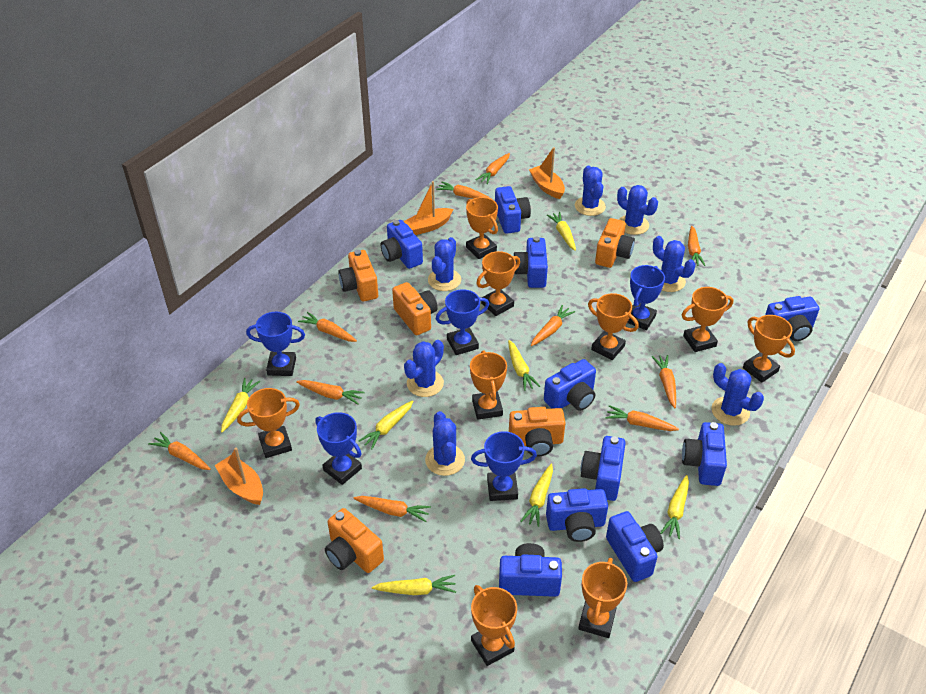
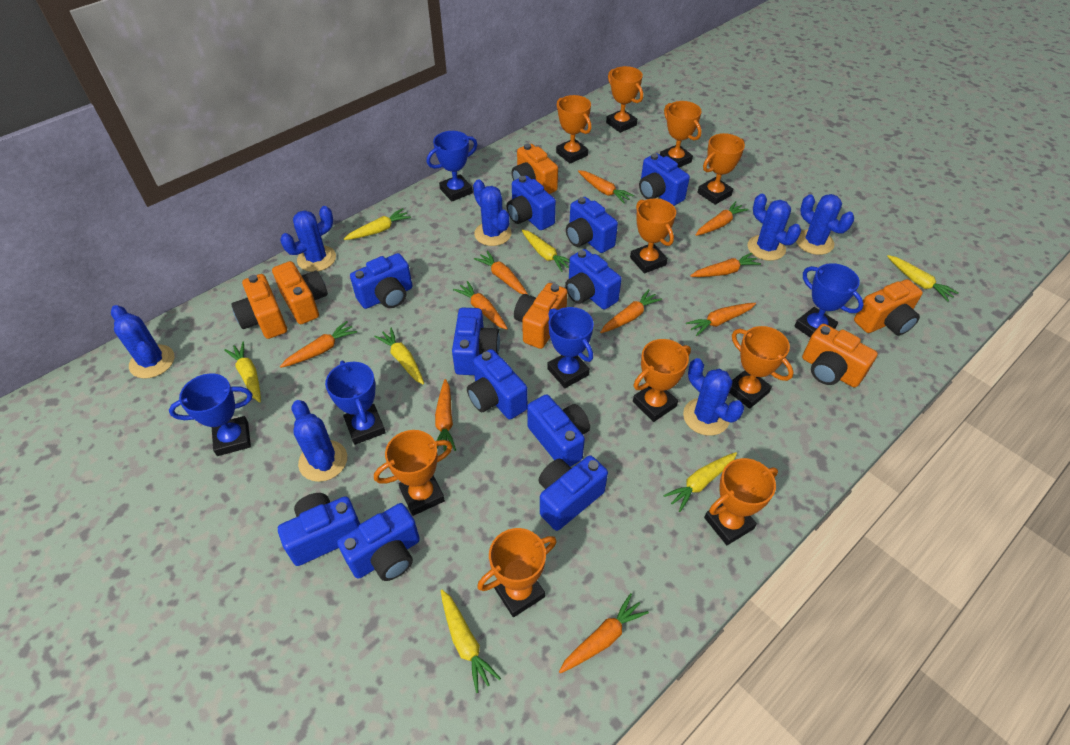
blue camera: [381,220,423,269] [495,186,531,234] [499,543,562,597] [514,237,548,288] [544,359,596,411] [546,488,608,542] [581,436,626,501] [606,511,664,582] [682,422,727,486] [765,296,819,341] = 10 -> [278,493,360,566] [337,503,420,581] [350,253,412,309] [452,308,500,375] [467,349,528,419] [507,176,556,230] [527,394,590,467] [538,455,608,531] [565,249,622,310] [566,197,618,253] [639,153,690,206] = 11
orange boat: [215,448,263,505] [404,181,453,235] [529,147,565,199] = 3 -> none = 0
orange camera: [325,508,384,573] [338,250,378,302] [392,282,438,335] [509,407,566,456] [595,218,635,268] = 5 -> [231,274,287,339] [272,261,328,324] [512,144,558,194] [514,283,567,349] [802,324,878,388] [854,279,923,336] = 6
orange trophy: [237,388,300,458] [466,197,498,259] [470,350,507,420] [471,585,517,666] [476,251,520,316] [578,558,627,638] [588,293,639,360] [682,287,734,352] [743,315,795,383] = 9 -> [374,430,453,516] [477,528,557,617] [556,95,592,164] [606,66,643,133] [630,198,676,274] [633,339,691,422] [660,101,702,167] [698,133,745,205] [704,458,778,545] [729,326,794,409] = 10

